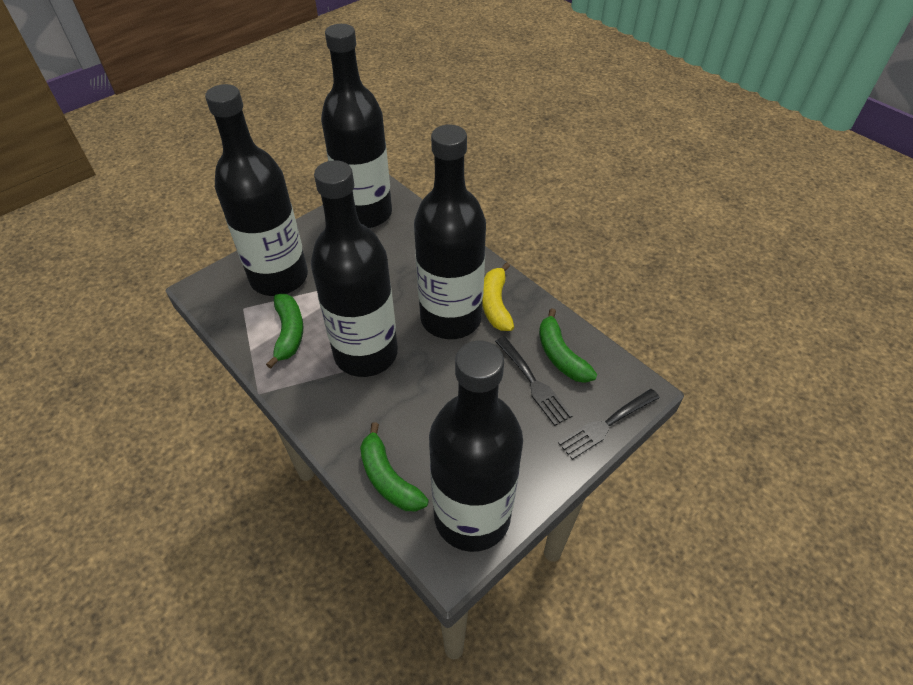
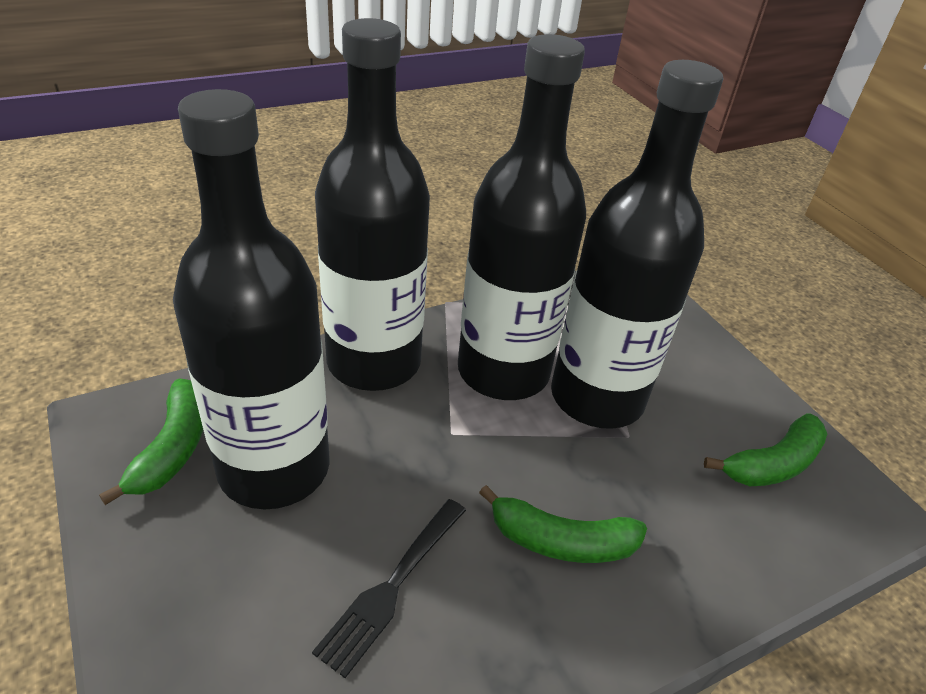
black bottle: [205,84,308,296] [311,160,398,377] [321,24,392,228] [414,125,486,339] [429,341,523,552] = 5 -> [173,89,330,510] [315,18,430,391] [458,34,586,400] [551,60,723,429] = 4
black fork: [495,336,573,426] [558,389,660,460] = 2 -> [312,499,466,678] = 1
yellow banana: [482,262,514,331] = 1 -> none = 0

